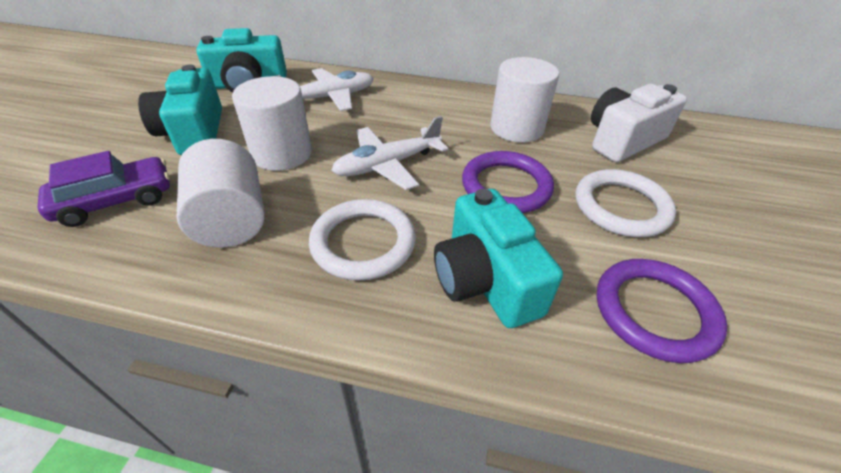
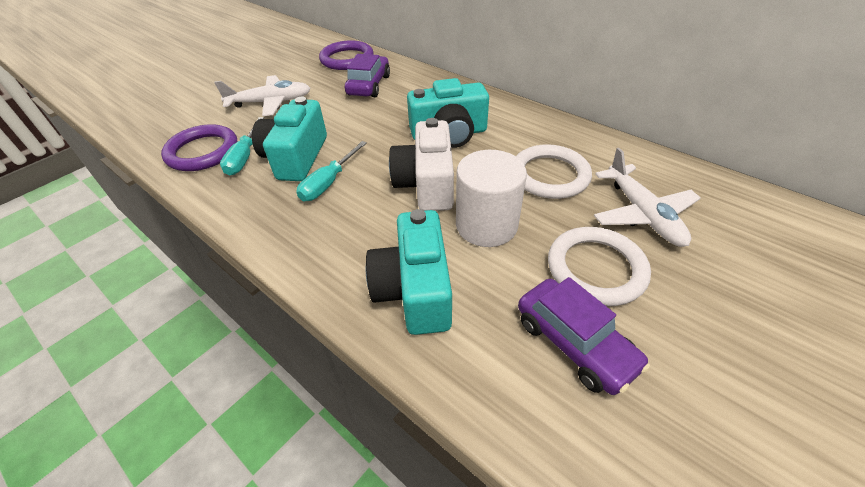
purple car: [37,151,170,227] = 1 -> [345,54,390,97] [518,277,650,395] = 2
turquoise screwdriver: none = 0 -> [220,117,264,175] [296,141,367,201] = 2
white cylinder: [177,139,265,248] [232,76,312,171] [490,57,559,143] = 3 -> [456,150,527,247] = 1

